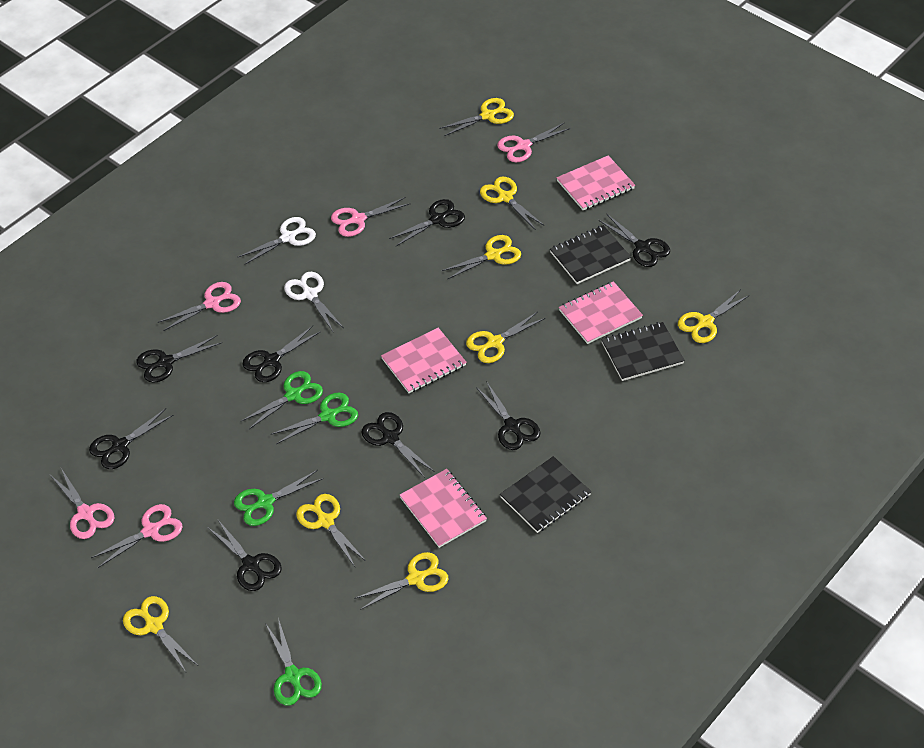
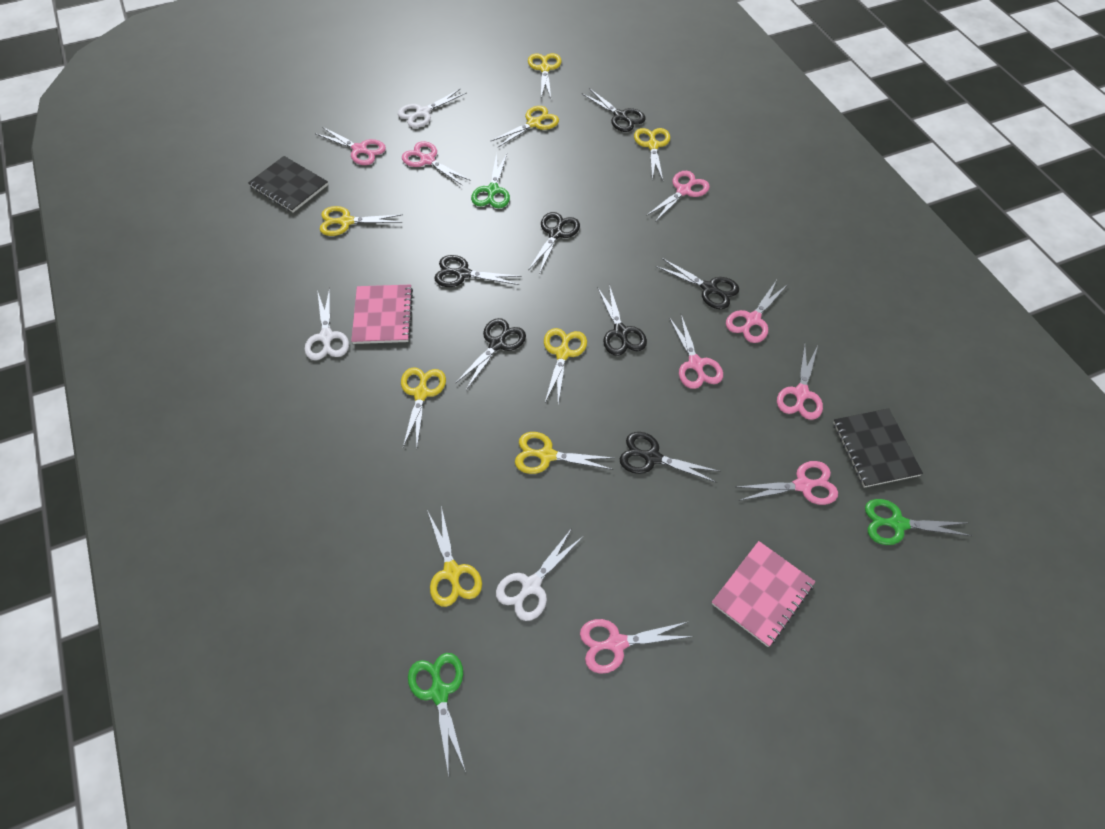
black notebook: [500,456,591,533] [550,225,631,284] [601,322,685,381] = 3 -> [248,156,328,213] [833,408,923,488] = 2
black scissors: [89,409,173,469] [136,335,221,383] [207,520,282,591] [242,326,321,382] [361,412,435,478] [389,199,465,246] [476,381,540,450] [598,213,670,267] = 8 -> [434,255,522,287] [455,318,526,390] [528,212,580,275] [582,88,646,132] [597,285,647,356] [620,432,720,483] [655,258,739,309] = 7
green scissors: [234,470,324,526] [241,371,323,430] [265,618,322,705] [271,393,358,444] = 4 -> [408,653,466,776] [471,153,510,208] [865,499,972,545] = 3
pink notebook: [381,328,467,393] [400,469,487,548] [557,155,635,210] [559,281,643,344] = 4 -> [351,284,413,344] [712,541,815,647] = 2
pink scissors: [50,468,114,539] [91,504,183,568] [158,282,241,331] [331,197,409,237] [497,122,571,162] = 5 -> [315,127,386,165] [402,141,470,186] [580,619,693,674] [646,171,710,222] [669,315,723,389] [726,280,788,343] [738,461,838,505] [777,344,823,420] = 8
white scissors: [238,217,316,265] [284,272,344,331] = 2 -> [305,288,349,360] [398,88,467,128] [496,528,583,621] = 3

